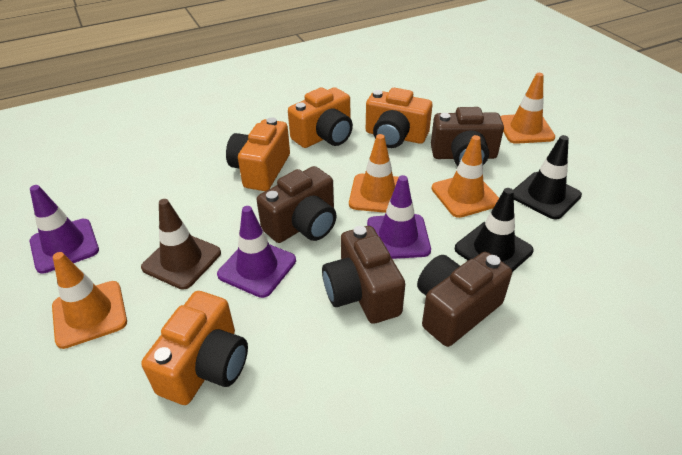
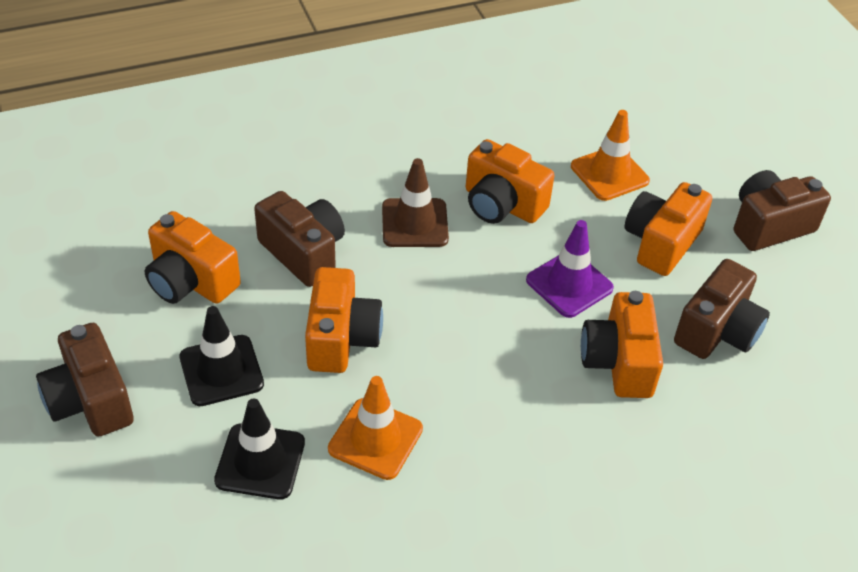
orange camera: [141,291,248,405] [226,117,290,191] [288,87,353,148] [366,88,432,148] = 4 -> [145,211,241,304] [305,267,383,373] [466,139,555,224] [581,291,663,398] [625,182,712,276] = 5
orange traffic cone: [52,252,127,349] [349,134,399,213] [432,135,499,218] [500,73,555,144] = 4 -> [328,376,423,480] [571,110,650,201] = 2
purple traffic cone: [30,185,99,274] [217,206,296,298] [367,175,431,259] = 3 -> [526,220,614,318] = 1

